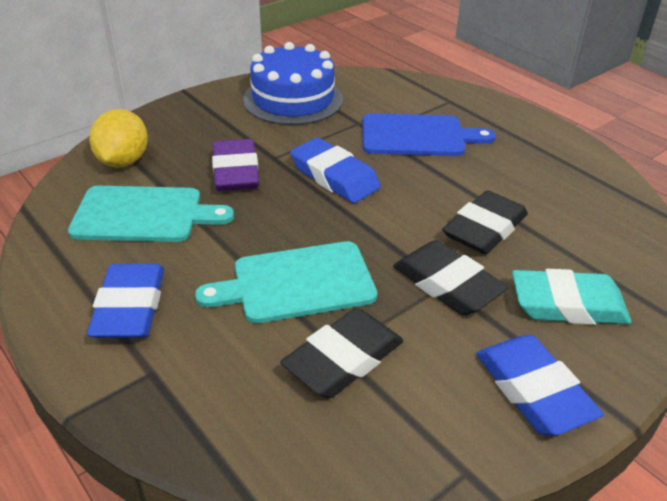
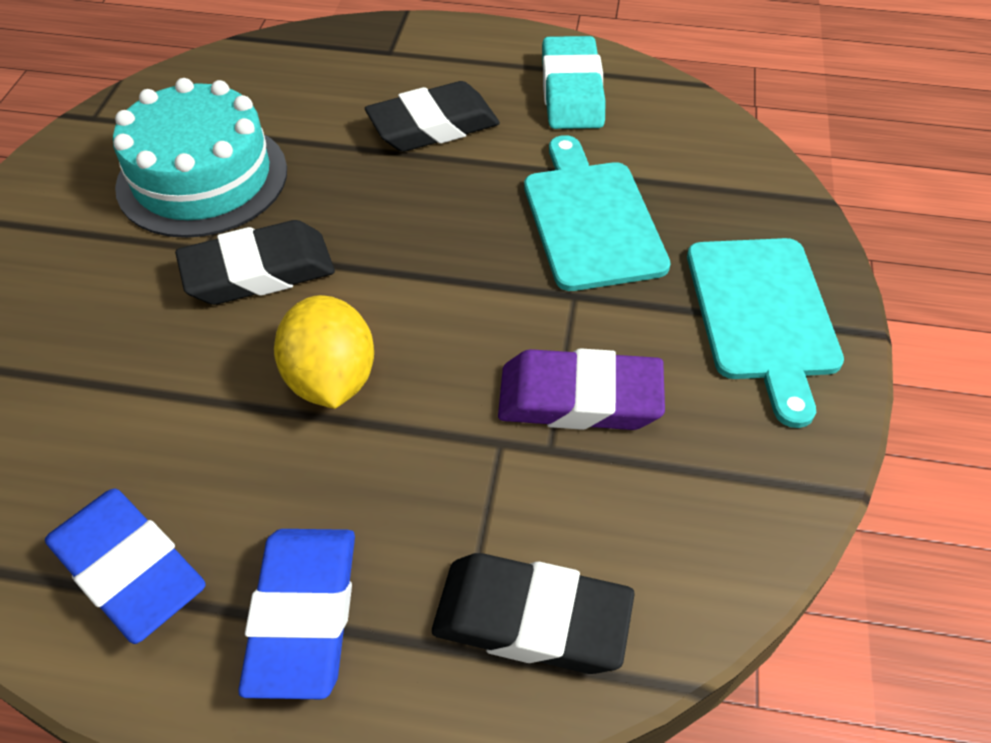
blue cake: [243,42,343,125] = 1 -> none = 0
blue cutting board: [363,113,496,156] = 1 -> none = 0
blue eraser: [87,264,164,338] [290,138,381,203] [476,335,604,435] = 3 -> [45,489,206,644] [238,529,355,699] = 2
turquoise cake: none = 0 -> [113,78,287,238] = 1

